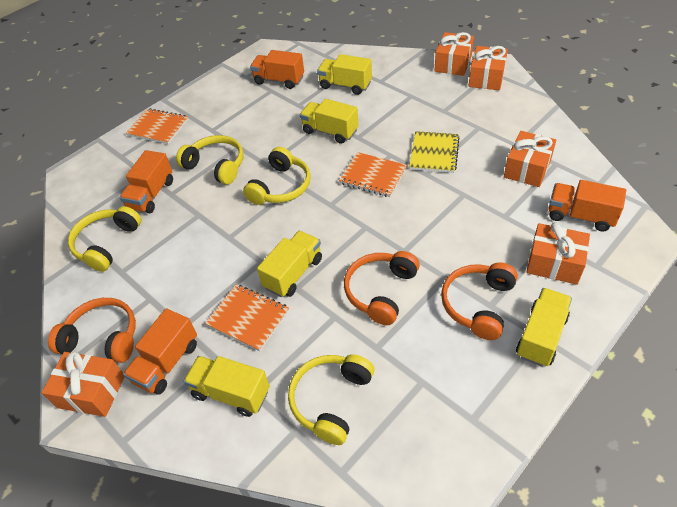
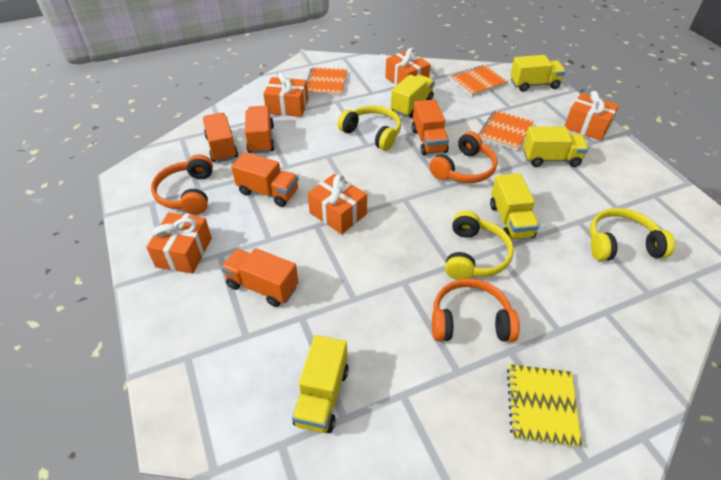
orange truck: [120,150,173,213] [123,309,197,395] [250,50,304,89] [548,180,626,231] = 4 -> [203,113,238,162] [221,248,298,307] [231,152,298,207] [245,105,274,154] [412,99,449,155] = 5
yellow headphones: [68,206,141,272] [176,135,243,185] [243,147,311,205] [288,354,375,445] = 4 -> [338,105,401,151] [445,211,514,280] [590,208,675,261] = 3

